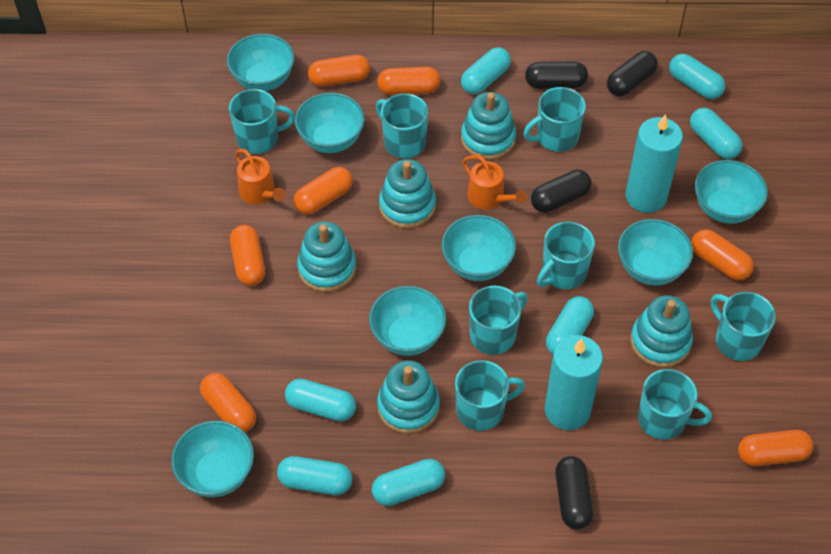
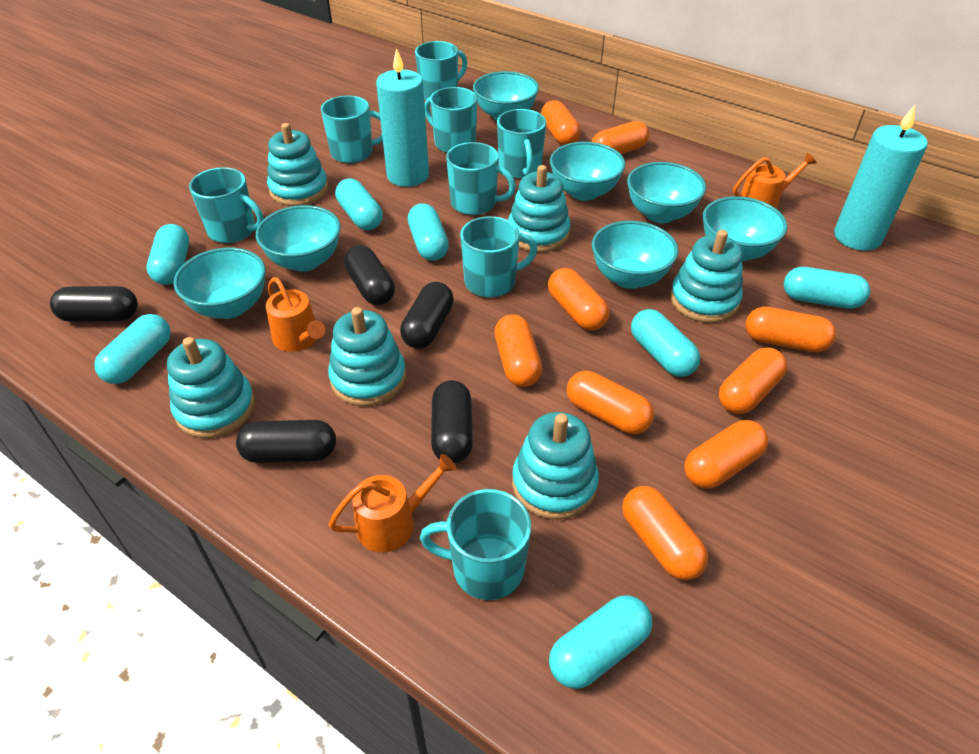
black capsule: [525,62,588,89] [531,170,592,213] [555,456,594,530] [607,51,658,96] = 4 -> [50,286,138,322] [236,420,336,463] [344,245,395,305] [400,282,454,349] [431,380,473,464] = 5
orange capsule: [200,373,256,432] [230,225,265,286] [294,167,353,214] [308,55,370,87] [377,67,440,95] [691,229,754,281] [738,430,813,466] = 7 -> [494,314,542,387] [541,100,581,145] [548,268,609,330] [567,371,654,434] [592,121,649,154] [622,486,708,580] [685,420,768,489] [719,347,787,414] [745,307,836,353] = 9
orange watering can: [235,149,285,204] [462,155,527,209] = 2 -> [266,277,325,352] [329,454,456,553] [733,152,817,209] = 3
turquoise stacking toy: [297,221,356,292] [377,360,440,434] [379,159,436,229] [461,92,516,160] [630,295,693,368] = 5 -> [167,337,255,438] [267,123,328,206] [328,307,406,406] [508,165,570,252] [512,412,599,520] [670,230,743,323] = 6

